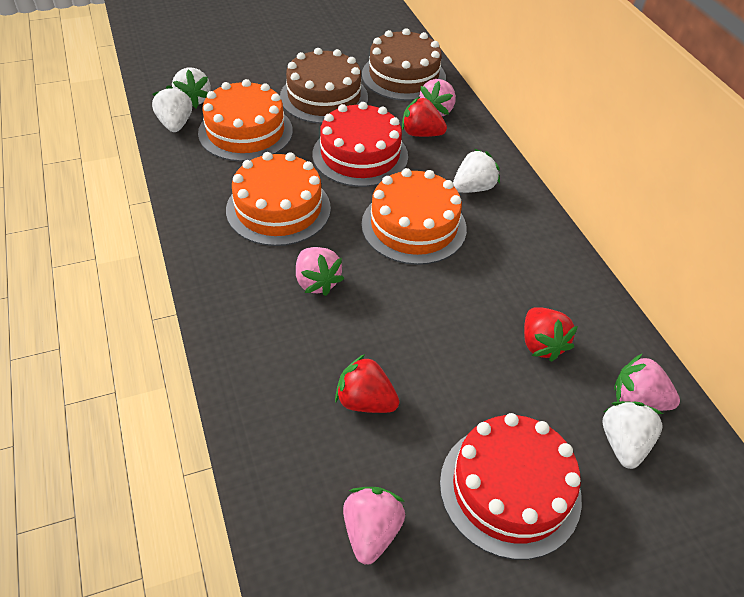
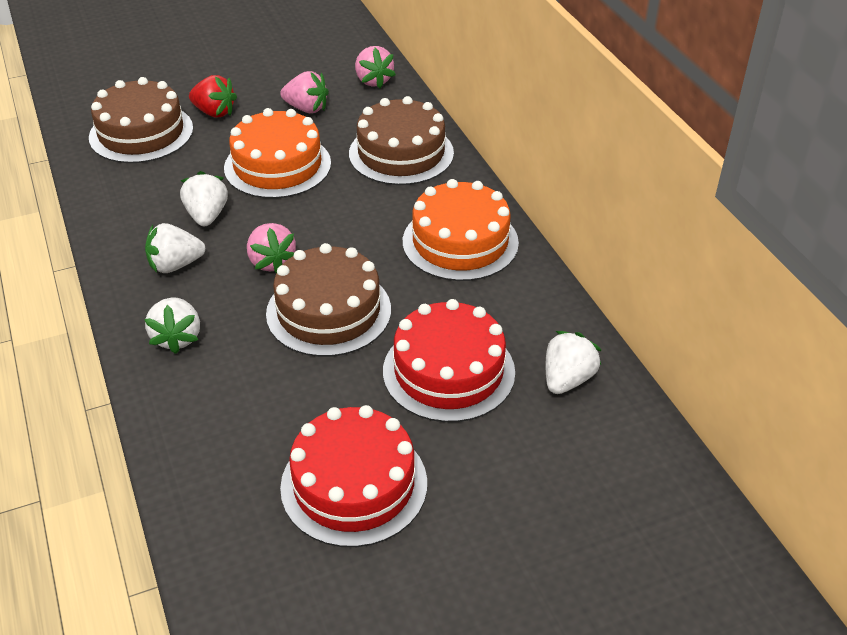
brown cake: [280,48,368,124] [362,28,446,101] = 2 -> [89,77,193,163] [266,243,391,357] [349,96,454,185] = 3
orange cake: [198,79,293,162] [226,152,331,246] [361,168,467,265] = 3 -> [224,108,331,199] [403,179,519,281] = 2
pink strawberry: [296,247,344,296] [343,487,405,565] [419,79,456,116] [614,354,680,411] = 4 -> [247,223,296,273] [280,71,329,113] [355,46,396,88] = 3
red strawberry: [335,354,400,413] [402,97,447,137] [524,307,578,362] = 3 -> [189,75,237,118] = 1

